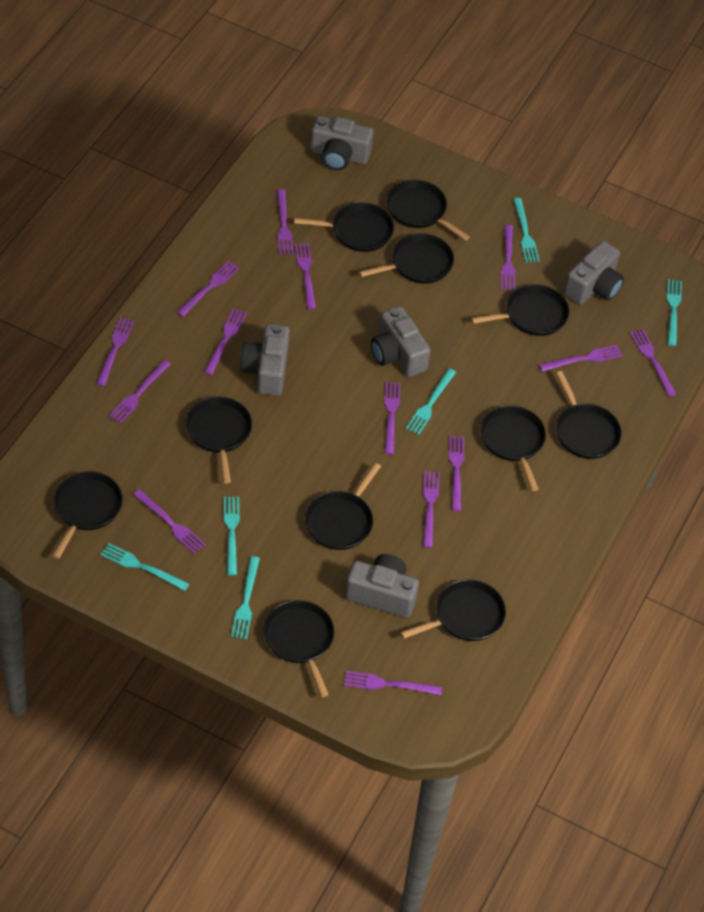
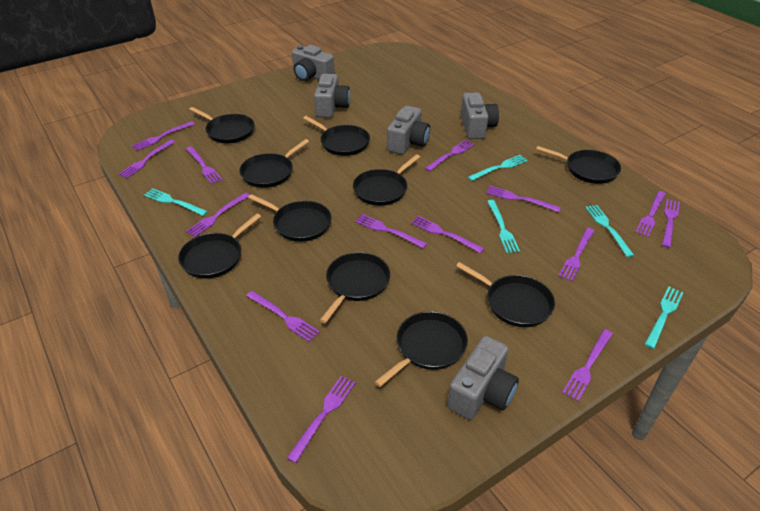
black pan: [52,471,123,559] [185,397,252,484] [263,600,335,697] [294,202,394,252] [305,463,381,550] [359,233,454,284] [386,180,470,241] [400,579,506,641] [471,284,569,336] [480,405,546,491] [556,371,621,459] = 11 -> [178,213,261,279] [189,107,254,143] [239,139,309,188] [248,194,331,242] [303,116,370,156] [320,252,390,323] [353,154,420,206] [375,311,468,387] [456,262,555,327] [536,146,621,184] = 10
turquoise fork: [100,543,189,591] [224,497,240,575] [231,556,260,639] [406,369,456,435] [513,198,540,263] [667,279,682,346] = 6 -> [144,188,208,216] [467,155,528,181] [487,200,520,253] [585,205,635,257] [645,287,684,349] = 5

